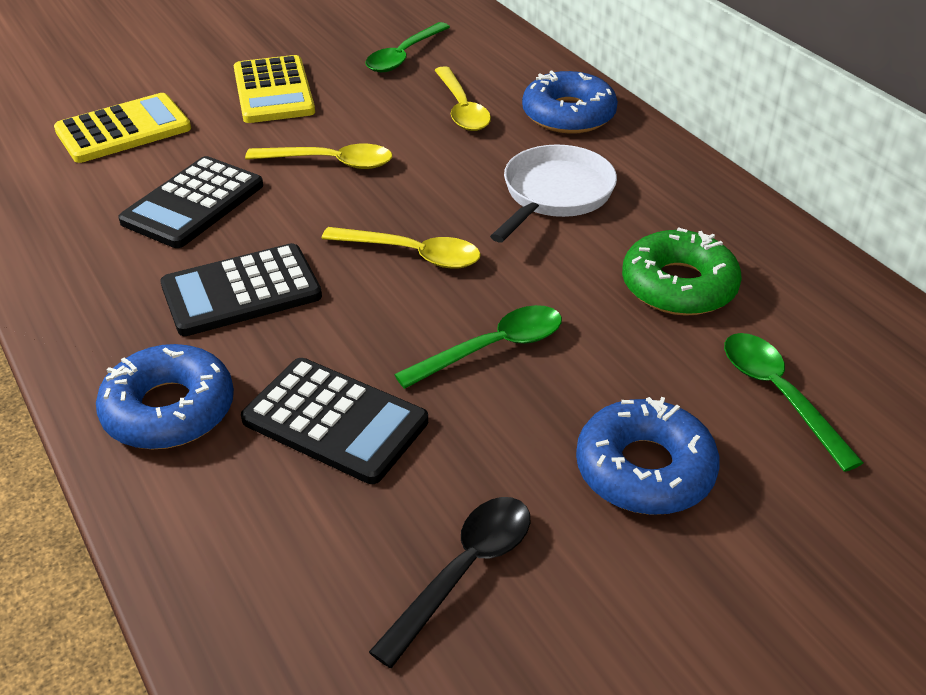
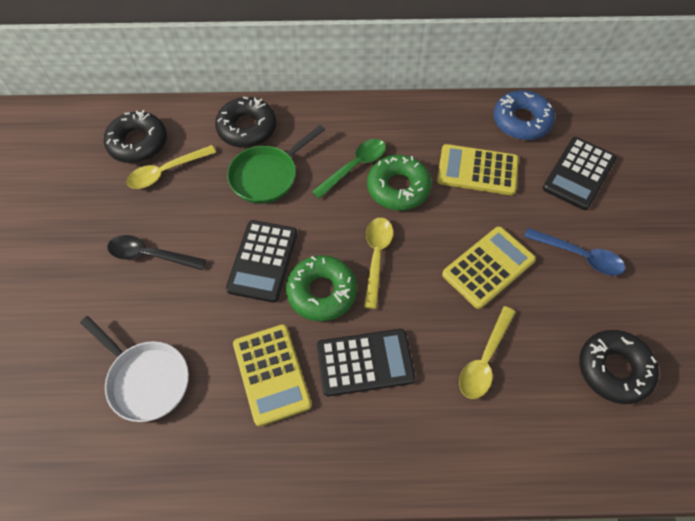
black donut: none = 0 -> [104,110,167,163] [215,97,276,148] [579,330,659,404] = 3
blue donut: [96,344,234,449] [522,71,618,134] [576,397,720,515] = 3 -> [493,90,555,140] = 1
blue spoon: none = 0 -> [524,228,625,276] = 1
green donut: [622,227,742,316] = 1 -> [286,255,357,321] [367,155,431,211] = 2
green pan: none = 0 -> [227,125,325,204] = 1
green spoon: [366,22,450,72] [394,305,562,389] [724,333,863,472] = 3 -> [312,139,386,199] = 1
yellow calculator: [54,93,191,163] [234,55,315,123] = 2 -> [233,324,312,426] [437,144,519,195] [442,226,536,309] = 3

